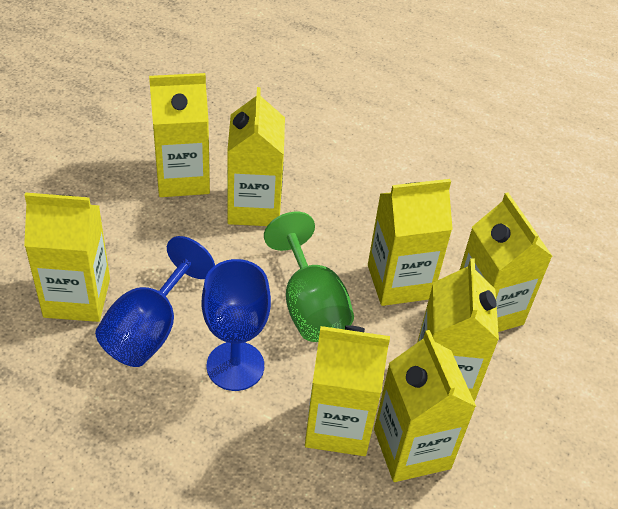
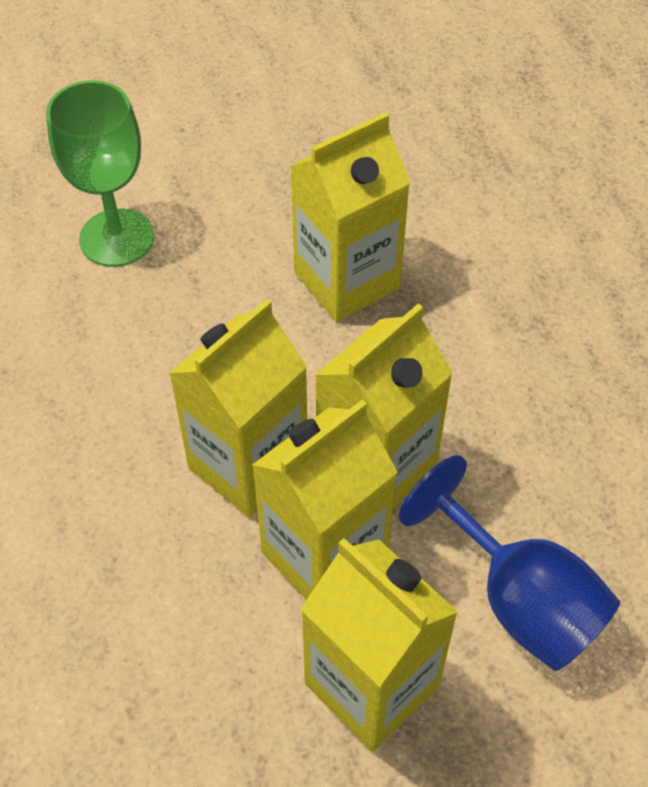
blue goblet: [95,236,215,367] [202,259,271,391] = 2 -> [399,455,620,671] = 1
yellow carton: [24,192,110,322] [149,73,210,197] [227,87,285,226] [305,325,390,456] [368,179,453,306] [374,330,476,482] [417,258,499,402] [460,192,553,332] = 8 -> [169,299,307,518] [252,399,398,600] [290,112,410,322] [301,538,458,752] [315,303,453,509] = 5

